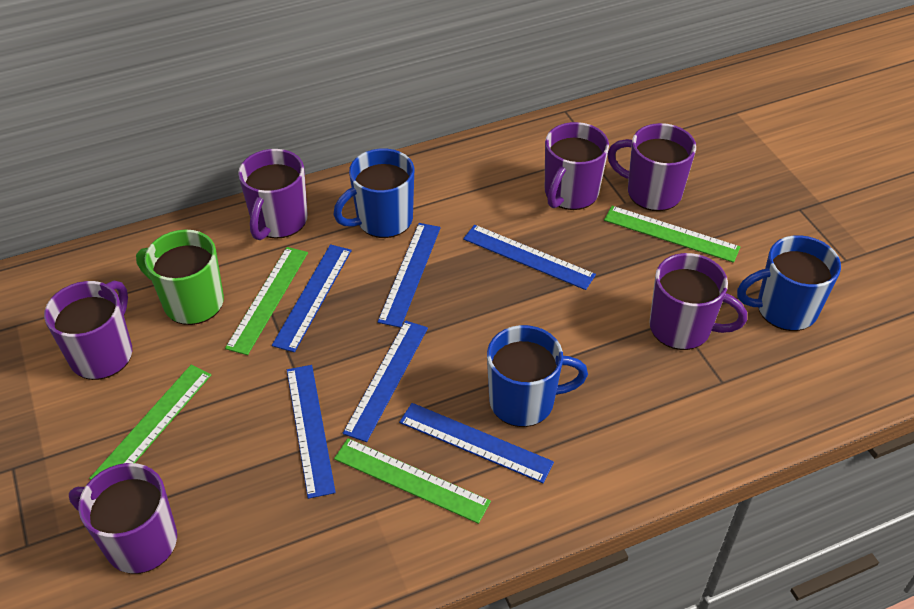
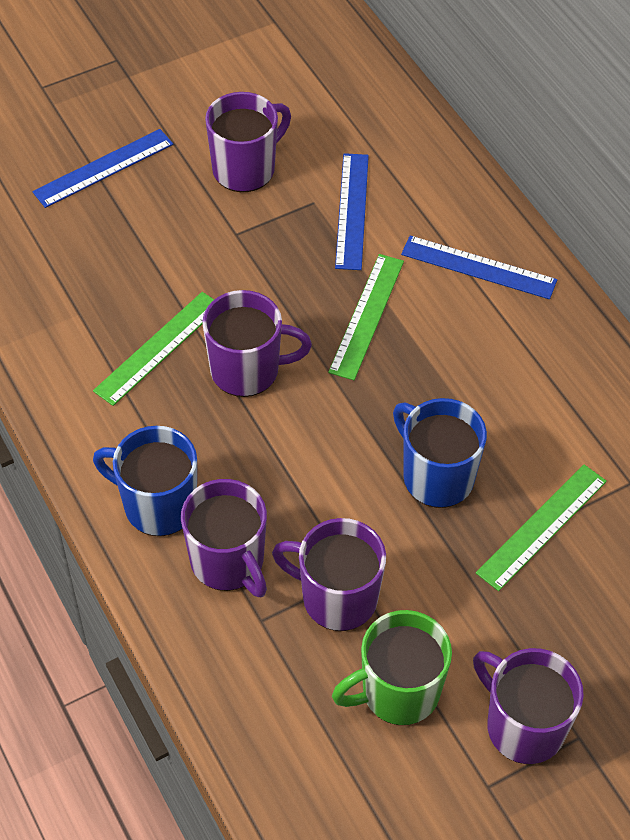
blue mug: [333,148,414,238] [487,325,588,427] [737,235,841,331] = 3 -> [93,426,197,536] [393,398,487,508] = 2
blue ruler: [272,244,352,352] [287,365,336,499] [343,320,428,442] [378,223,441,328] [399,403,554,483] [463,225,596,290] = 6 -> [32,129,173,208] [335,153,369,270] [401,235,557,299] = 3
green ruler: [89,365,211,480] [225,247,308,355] [334,438,491,524] [604,206,740,263] = 4 -> [93,292,214,406] [328,254,404,380] [476,464,607,591] = 3
purple mug: [44,281,132,380] [69,463,177,574] [238,149,308,240] [545,122,609,210] [607,123,696,211] [649,253,747,350] = 6 -> [181,479,267,598] [202,290,312,397] [205,92,291,192] [272,518,386,631] [473,648,584,764] = 5

